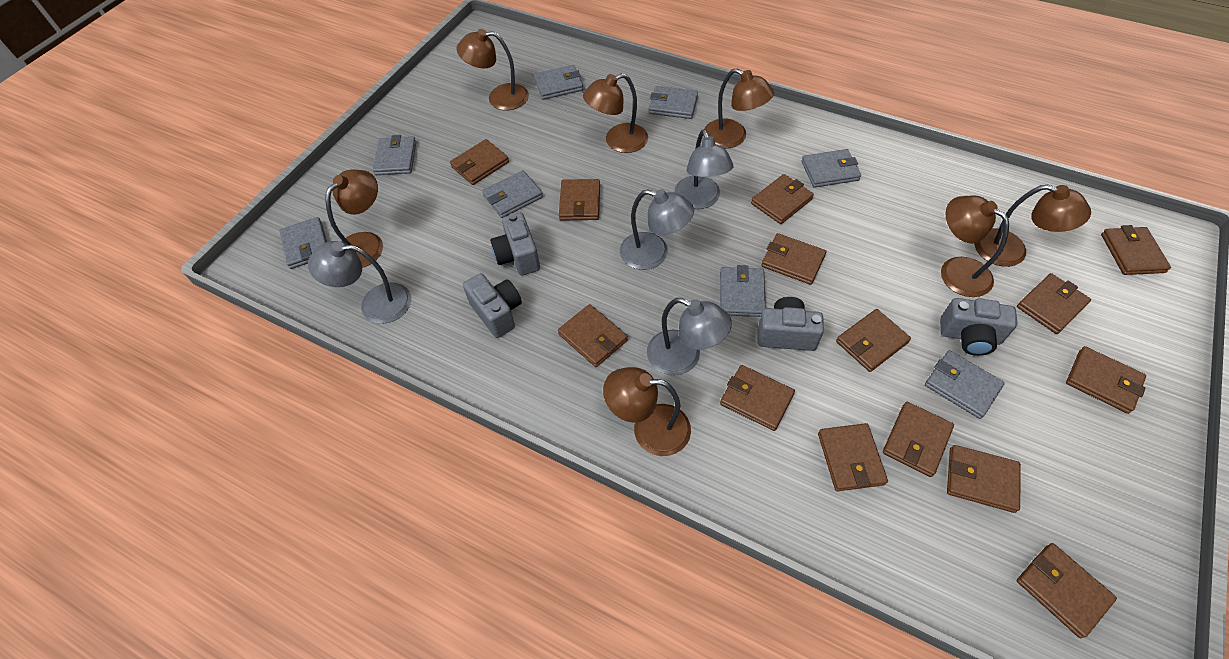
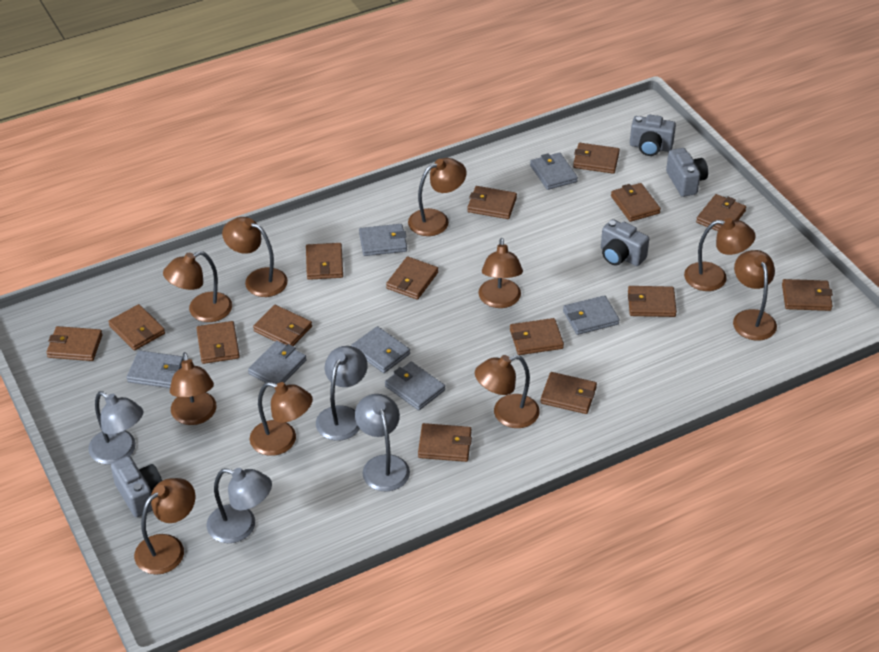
brown lamp: [325,169,383,268] [457,29,529,110] [583,73,648,153] [603,367,691,456] [704,68,774,148] [941,195,1009,297] [974,185,1091,267] = 7 -> [134,478,195,575] [163,251,232,322] [170,352,217,425] [222,217,288,297] [250,382,313,456] [408,158,466,236] [475,355,540,428] [479,238,523,308] [684,218,756,291] [733,250,777,341] = 10
brown wallet: [450,139,509,185] [558,304,628,367] [559,179,600,220] [720,365,795,431] [751,174,814,224] [761,233,826,285] [818,423,888,491] [836,309,911,372] [883,402,954,477] [947,445,1021,513] [1017,273,1091,334] [1017,543,1117,638] [1066,346,1146,414] [1101,225,1171,275] = 14 -> [46,326,102,361] [108,304,165,351] [197,321,240,364] [253,305,312,346] [306,243,343,280] [386,256,438,300] [418,423,472,462] [467,186,517,219] [510,318,564,355] [540,372,597,414] [573,143,620,174] [611,183,661,222] [628,286,677,317] [696,194,746,231] [782,279,833,311] = 15
grey wallet: [279,217,327,269] [373,135,416,175] [482,170,543,218] [534,65,583,100] [649,86,698,119] [720,265,766,317] [801,149,861,188] [925,350,1005,419] = 8 -> [127,350,183,388] [248,341,307,384] [351,326,410,373] [359,224,407,256] [385,362,445,410] [530,153,578,190] [563,295,620,335] = 7

